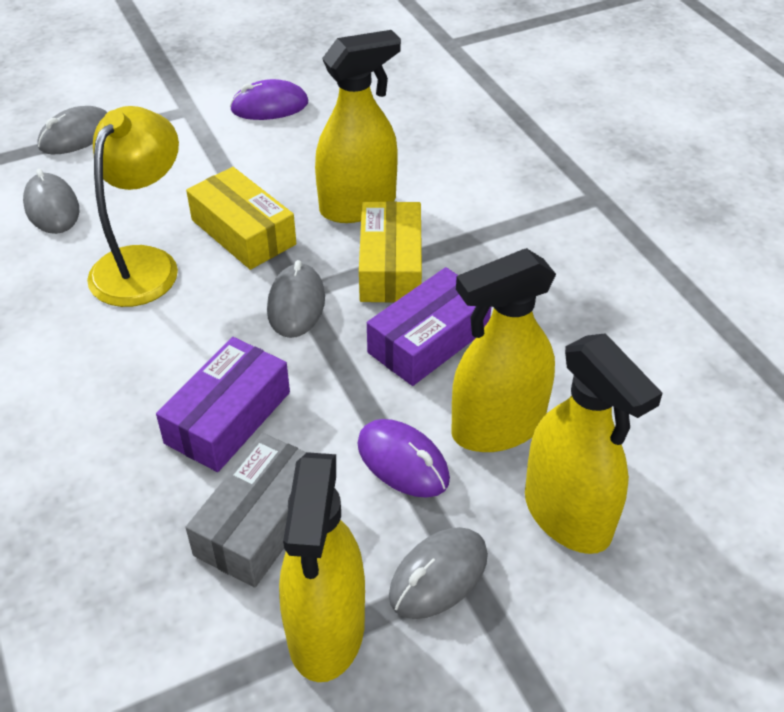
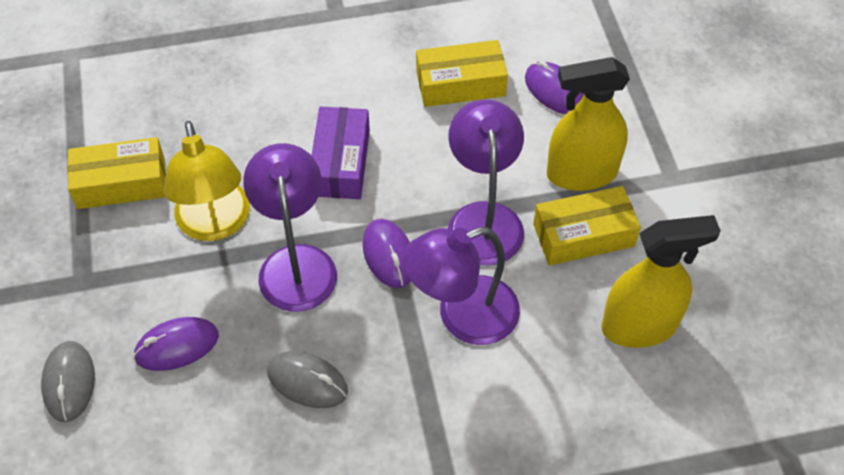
grey box: [186,433,306,587] = 1 -> none = 0
grey mouse: [23,169,79,234] [37,106,108,154] [267,260,325,338] [389,527,488,619] = 4 -> [41,341,95,422] [267,351,348,408] = 2
purple box: [156,337,290,472] [367,267,491,386] = 2 -> [311,106,370,199] = 1
purple lamp: none = 0 -> [243,143,337,312] [403,227,520,345] [448,99,524,266] = 3
purple mouse: [230,79,308,120] [357,419,450,498] = 2 -> [133,317,219,371] [363,219,411,288] [525,61,584,114] = 3
yellow box: [186,167,296,270] [359,201,422,303] = 2 -> [68,137,166,209] [416,40,508,107] [533,186,641,265] = 3
yellow spray bottle: [279,452,365,682] [315,30,401,223] [451,248,556,452] [525,333,663,554] = 4 -> [547,57,630,191] [601,215,720,348] = 2

